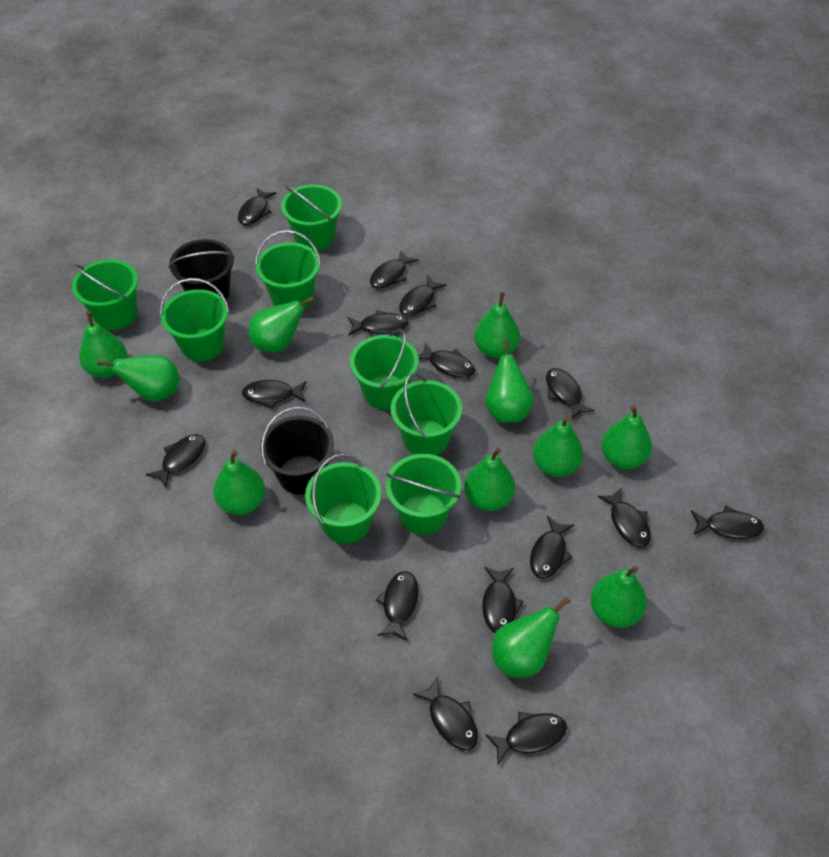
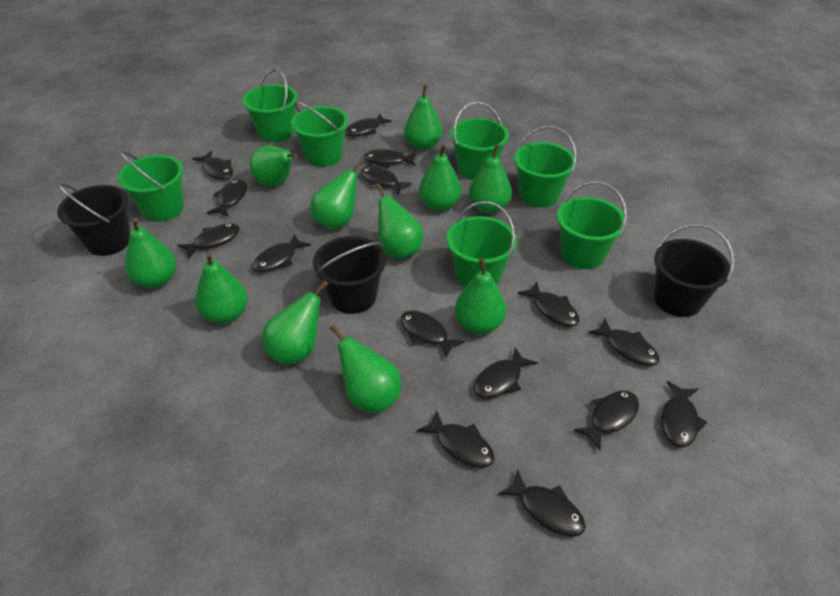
black bucket: [169,239,235,300] [260,407,334,495] = 2 -> [57,183,130,256] [313,236,386,314] [654,224,734,317] = 3
green bucket: [72,260,138,330] [160,278,229,362] [255,230,321,309] [281,185,342,251] [305,454,382,544] [350,329,419,410] [386,454,461,535] [391,373,462,455] = 8 -> [118,150,184,222] [242,69,298,142] [291,102,349,167] [446,201,517,287] [450,102,509,180] [514,126,577,207] [557,182,627,269] = 7

